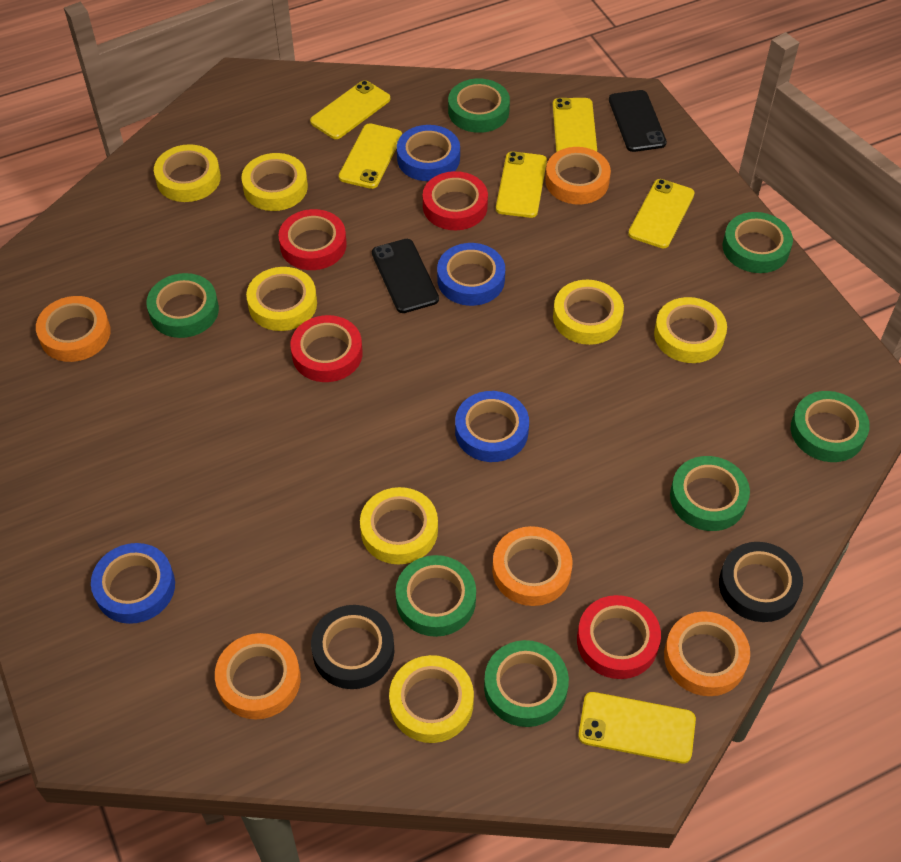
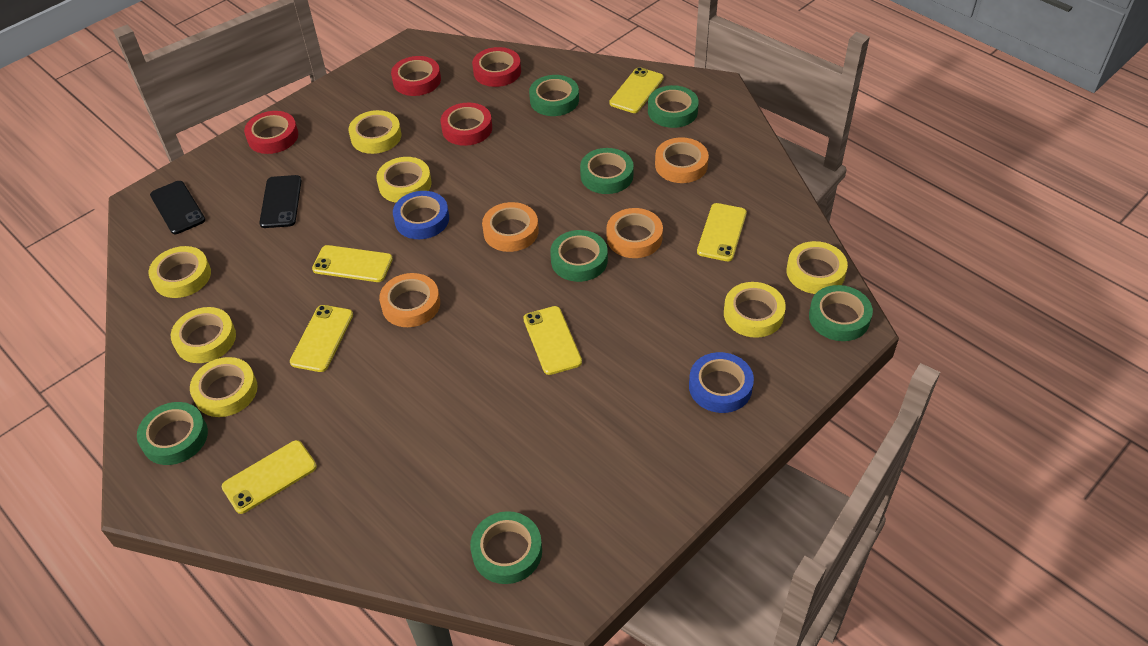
black tape: [311,605,394,689] [719,542,803,622] = 2 -> none = 0
blue tape: [91,543,175,624] [397,125,460,181] [437,243,505,306] [455,391,529,462] = 4 -> [393,191,449,239] [689,352,754,413] = 2
orange tape: [36,296,111,362] [215,633,301,720] [492,526,573,606] [545,147,611,205] [664,611,750,696] = 5 -> [379,273,440,327] [482,202,539,252] [607,208,663,258] [655,137,709,183] = 4

